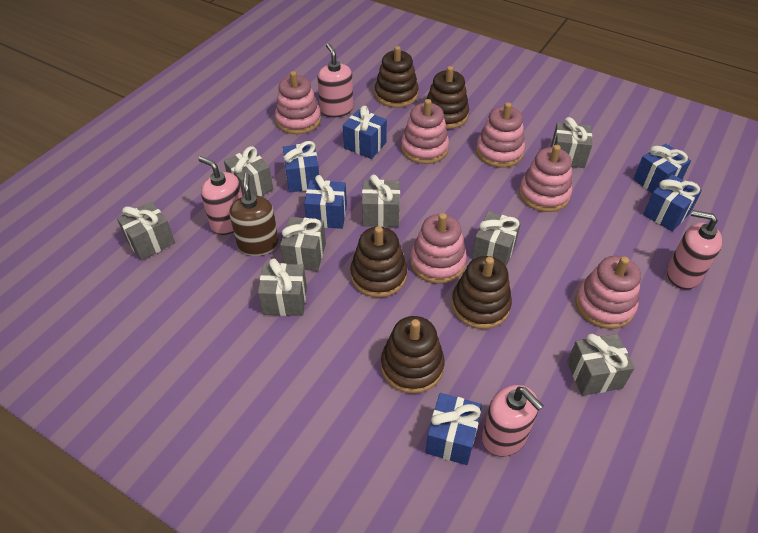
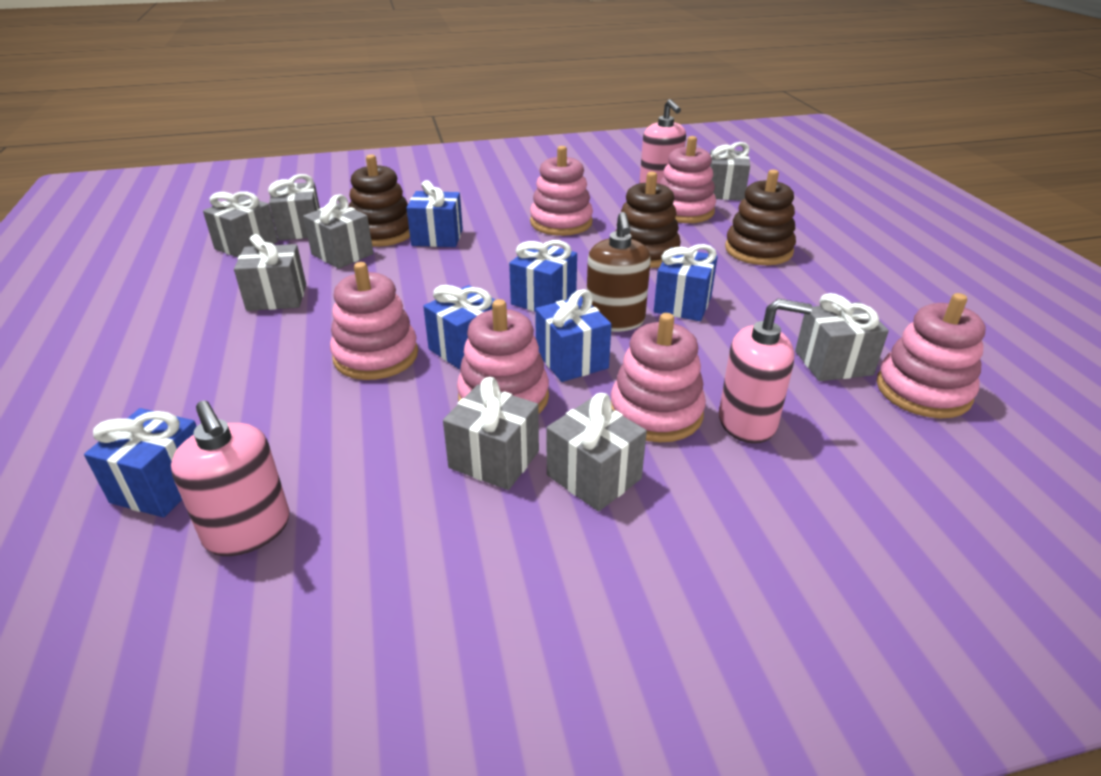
brown stacking toy: [350,226,407,298] [375,46,419,108] [381,316,445,394] [427,66,469,129] [452,256,512,329] = 5 -> [349,154,410,247] [616,172,681,268] [725,169,796,265] = 3
pink soap dispenser: [198,156,242,235] [317,43,353,117] [482,385,544,457] [667,210,722,289] = 4 -> [171,401,290,556] [639,99,686,184] [719,299,812,444] = 3

